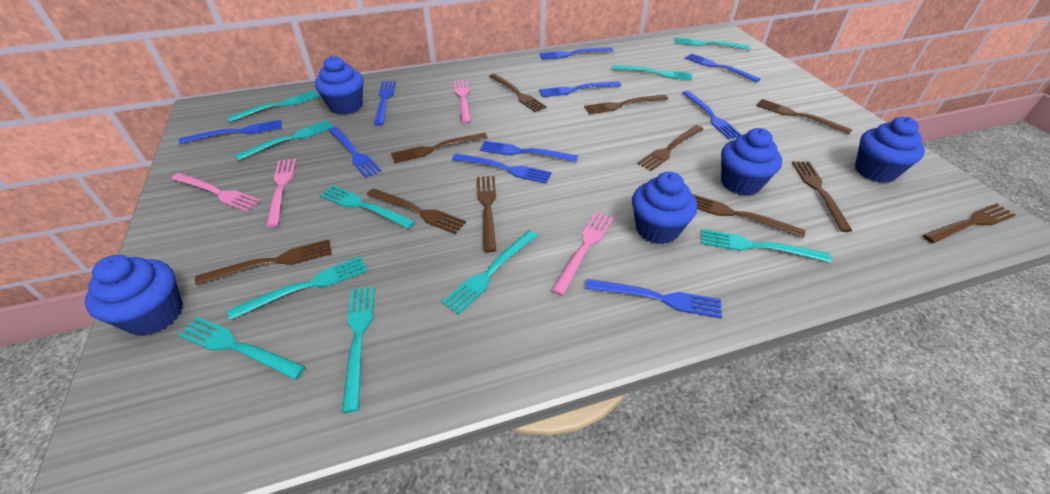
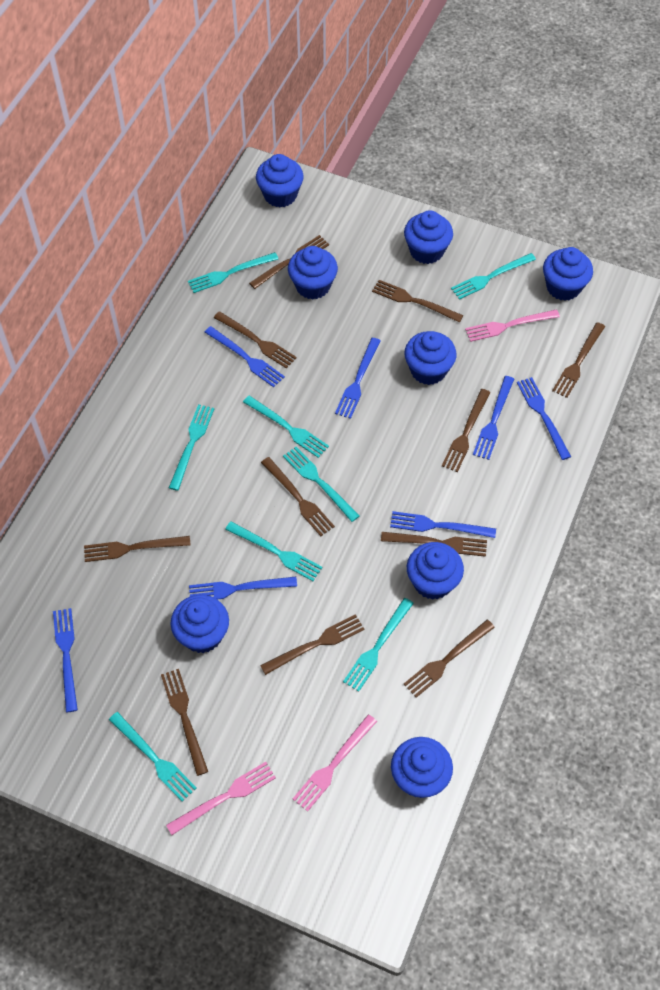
blue cupcake: [85,255,183,336] [315,56,364,115] [632,172,697,244] [721,128,782,196] [855,117,925,183] = 5 -> [171,595,229,653] [256,154,303,208] [288,246,338,300] [391,737,453,798] [404,210,453,264] [404,331,457,385] [407,542,464,600] [543,247,593,301] = 8
blue fork: [179,120,282,144] [328,127,382,178] [374,81,396,126] [452,154,551,183] [480,141,578,162] [539,82,621,97] [540,47,613,60] [585,279,722,319] [682,91,742,139] [685,54,760,82] = 10 -> [53,608,78,712] [189,577,297,600] [205,326,285,387] [335,338,381,419] [390,511,496,538] [473,376,514,460] [517,377,571,460] = 7
pink fork: [171,173,261,212] [266,158,296,228] [454,79,471,123] [551,212,614,296] = 4 -> [166,762,276,835] [293,714,377,811] [465,310,560,342] = 3
turquoise fork: [178,317,306,380] [227,91,319,122] [227,256,368,320] [235,120,334,161] [320,185,416,229] [342,287,375,413] [442,230,538,315] [612,65,692,80] [675,38,750,50] [701,229,832,262] = 10 -> [109,712,196,802] [169,404,214,491] [188,252,278,293] [225,521,322,581] [243,395,329,458] [283,447,360,522] [343,598,414,692] [451,253,536,300] = 8

